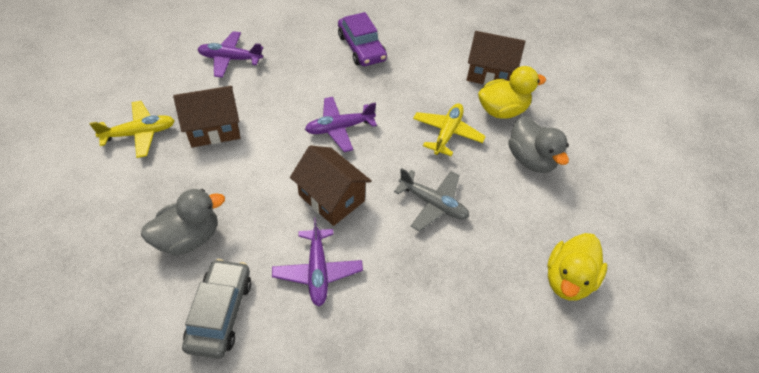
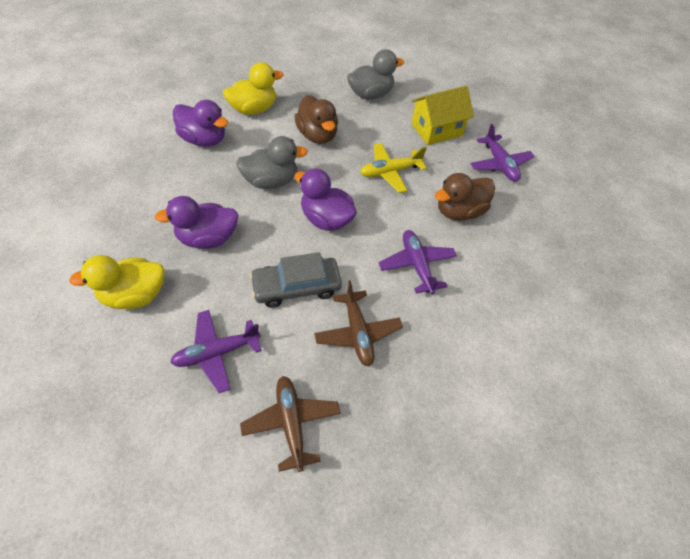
brown duck: none = 0 -> [294,95,338,144] [435,173,495,221] = 2
brown house: [173,86,240,148] [290,145,372,226] [467,31,525,85] = 3 -> none = 0
brown plane: none = 0 -> [240,376,341,472] [314,280,403,367] = 2
grey plane: [394,168,469,232] = 1 -> none = 0
purple car: [338,12,387,66] = 1 -> none = 0
purple duck: none = 0 -> [155,196,238,249] [173,100,228,147] [294,169,357,231] = 3
yellow house: none = 0 -> [411,86,474,145] = 1
yellow plane: [90,101,175,158] [413,103,486,156] = 2 -> [360,143,427,193] = 1

